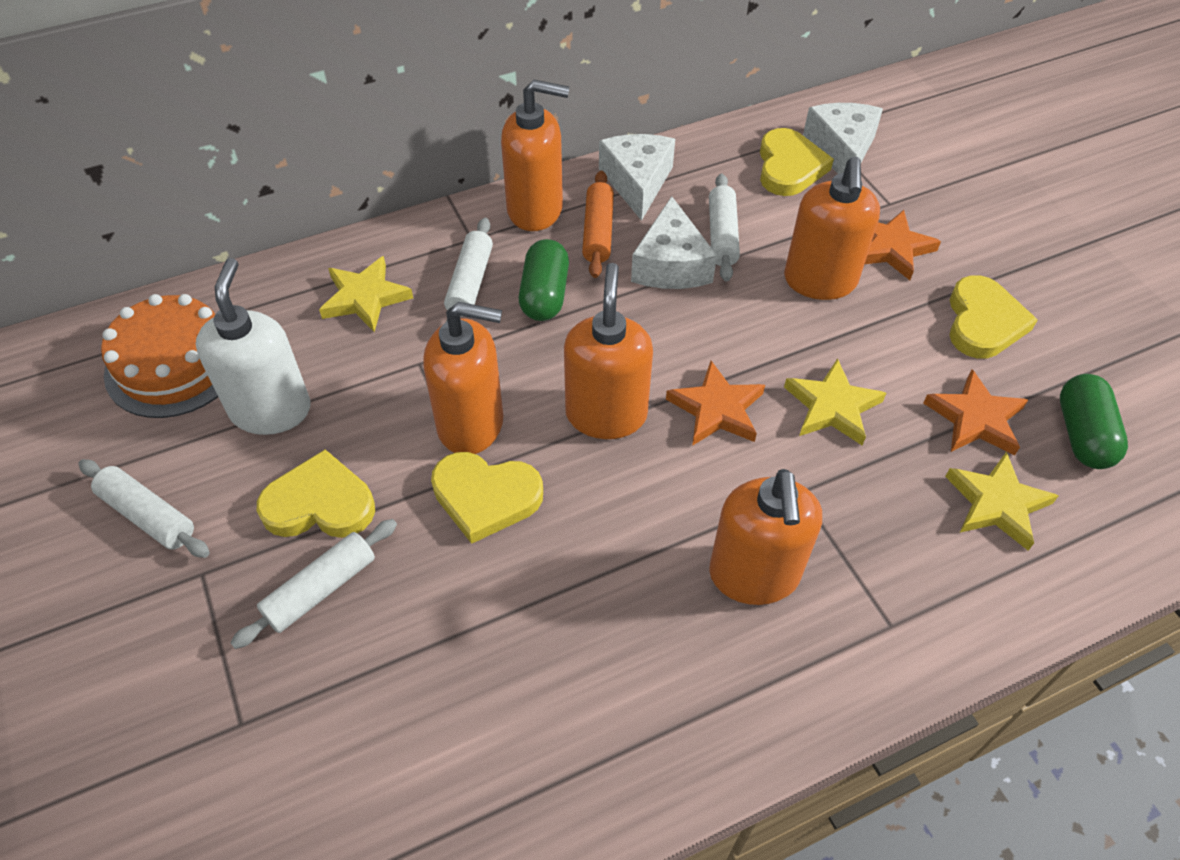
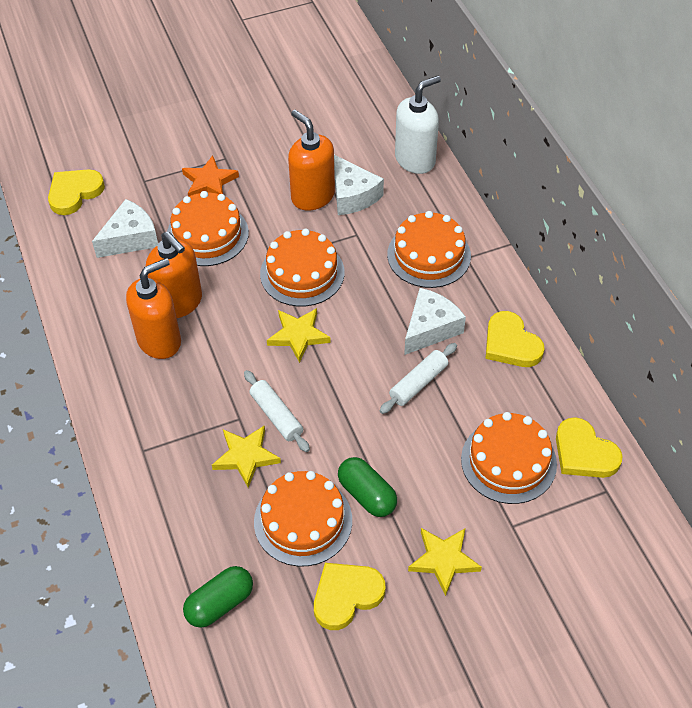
orange cake: [101,294,218,418] = 1 -> [167,191,249,266] [254,471,352,566] [260,229,344,307] [387,211,471,288] [461,412,557,504] = 5
orange rolling pin: [582,171,614,278] = 1 -> none = 0
orange soap dispenser: [423,302,503,454] [501,80,570,231] [564,263,653,439] [709,469,822,605] [784,157,880,300] = 5 -> [126,258,181,359] [146,231,202,318] [288,110,335,211] = 3
orange star: [666,361,765,446] [865,210,941,280] [923,369,1028,456] = 3 -> [182,155,239,196] = 1
white rolling pin: [78,459,210,558] [230,519,397,649] [444,218,493,322] [709,174,740,282] = 4 -> [244,370,310,452] [380,343,457,414] = 2

